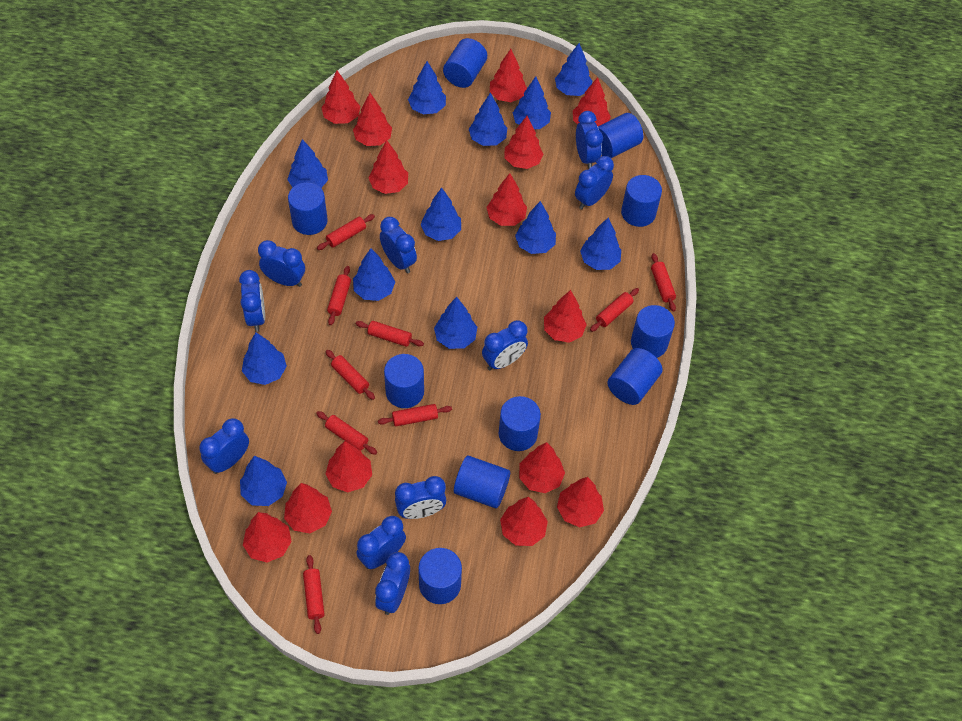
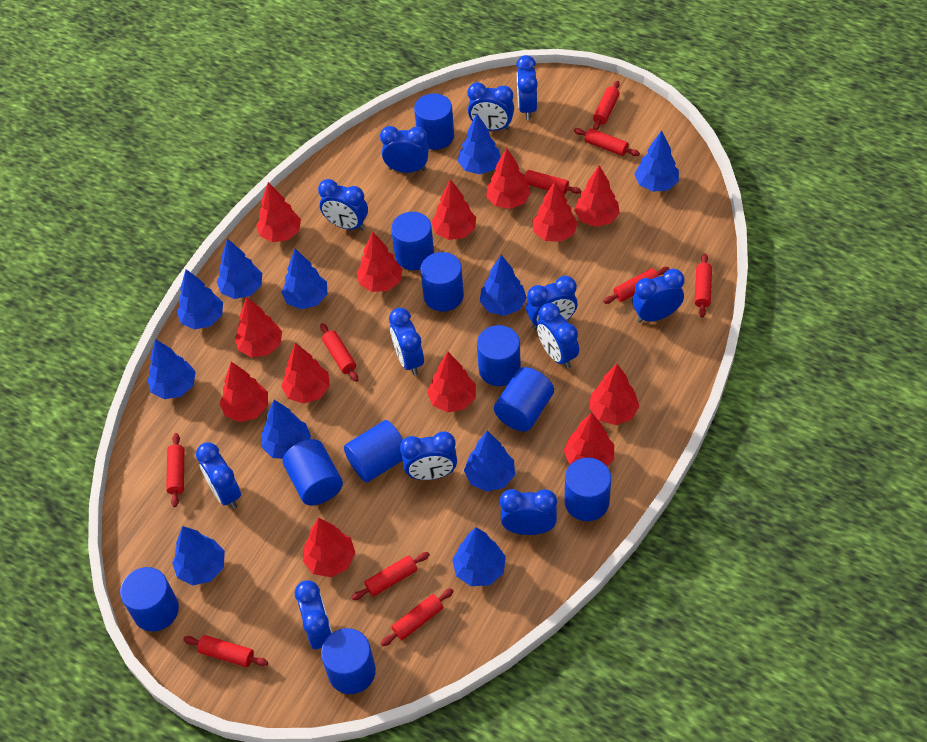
blue clock: [199,418,249,474] [239,270,265,332] [258,240,305,287] [356,516,406,569] [375,552,410,615] [380,217,417,273] [395,476,446,519] [482,320,528,370] [575,156,614,209] [576,111,603,169] = 10 -> [196,442,241,509] [295,580,332,650] [318,179,368,231] [380,126,429,173] [389,308,424,375] [400,432,457,480] [468,82,514,131] [500,489,557,535] [516,55,538,120] [526,276,577,330] [537,303,579,369] [632,269,684,323] = 12
blue tree: [240,456,287,506] [242,332,287,385] [287,139,328,188] [353,248,395,301] [408,61,446,115] [421,187,461,241] [434,297,477,349] [469,93,507,146] [513,77,551,129] [515,201,556,254] [555,43,593,96] [580,217,621,270] = 12 -> [147,339,196,399] [172,526,225,586] [177,269,223,330] [217,238,262,299] [262,400,311,459] [281,249,327,309] [452,527,506,586] [458,114,501,174] [464,431,515,492] [480,255,527,316] [634,130,679,192] = 11
red rolling pin: [303,555,325,634] [316,411,377,455] [317,214,375,250] [326,350,375,400] [327,266,351,325] [356,321,424,347] [378,404,452,426] [590,288,639,332] [651,253,676,312] = 9 -> [166,433,184,507] [183,635,268,667] [320,323,358,382] [352,552,430,600] [381,588,454,646] [523,170,582,195] [574,128,640,156] [593,81,620,130] [603,267,669,304] [695,254,712,318] = 10
red tree: [243,512,292,563] [284,483,332,533] [321,71,360,124] [325,441,372,493] [353,93,392,146] [368,140,408,194] [486,173,527,226] [490,49,527,102] [500,497,548,546] [505,116,543,169] [519,442,565,493] [544,290,587,343] [557,477,604,527] [573,77,611,126] = 14 -> [220,362,268,422] [235,297,282,357] [256,182,301,242] [281,343,330,404] [303,517,356,577] [356,232,403,292] [427,352,476,412] [431,179,476,240] [486,148,531,209] [532,181,578,242] [564,412,614,466] [574,165,620,227] [589,364,639,425] = 13

